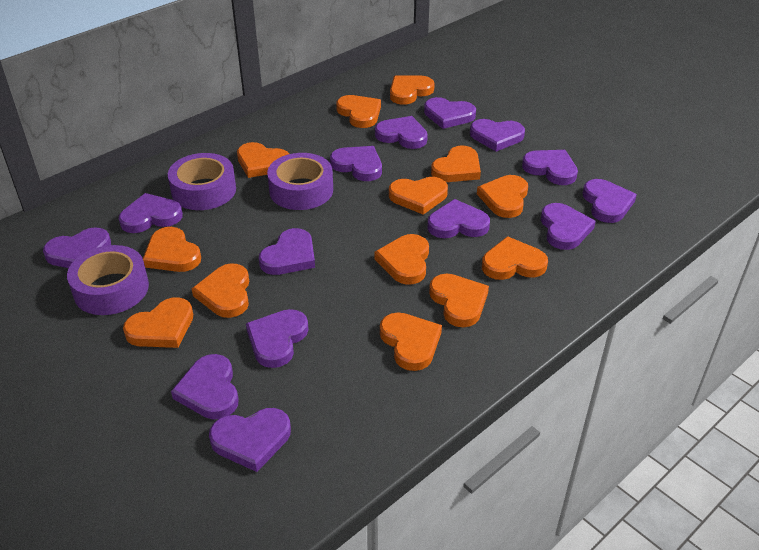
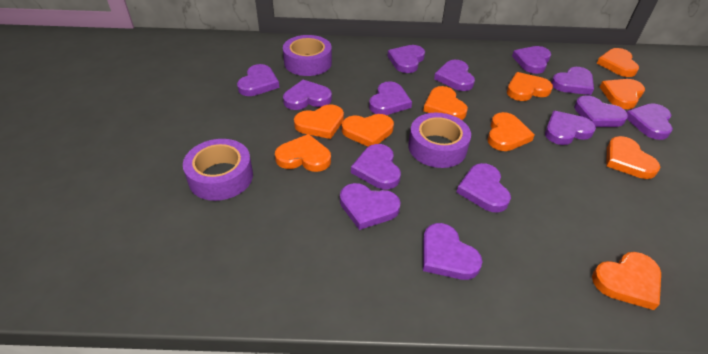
orange heart: [123,297,193,348] [143,227,201,272] [192,263,249,318] [237,142,289,178] [336,95,381,128] [374,234,429,285] [380,312,442,371] [389,177,448,215] [390,76,435,105] [429,274,489,327] [431,145,481,182] [477,175,528,218] [482,236,548,280] = 13 -> [275,134,331,172] [294,104,344,139] [342,114,394,147] [423,86,468,120] [488,112,535,151] [507,72,553,101] [592,252,661,310] [597,48,639,77] [600,79,645,109] [606,136,661,179] = 10

